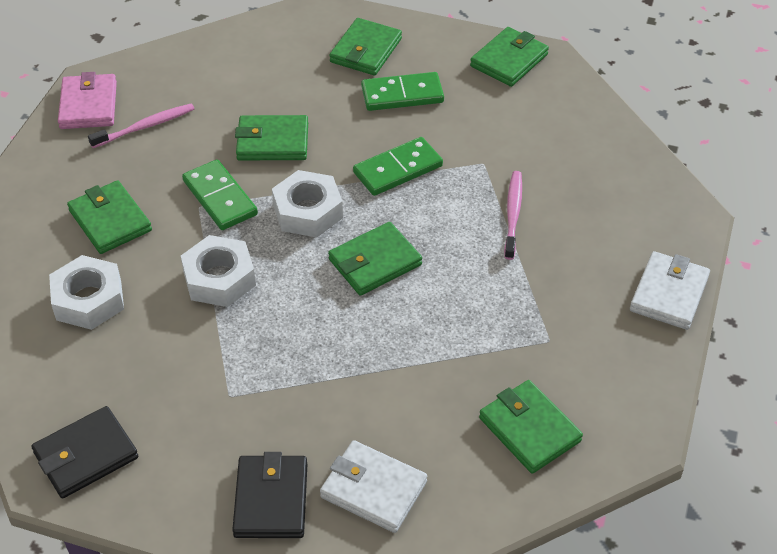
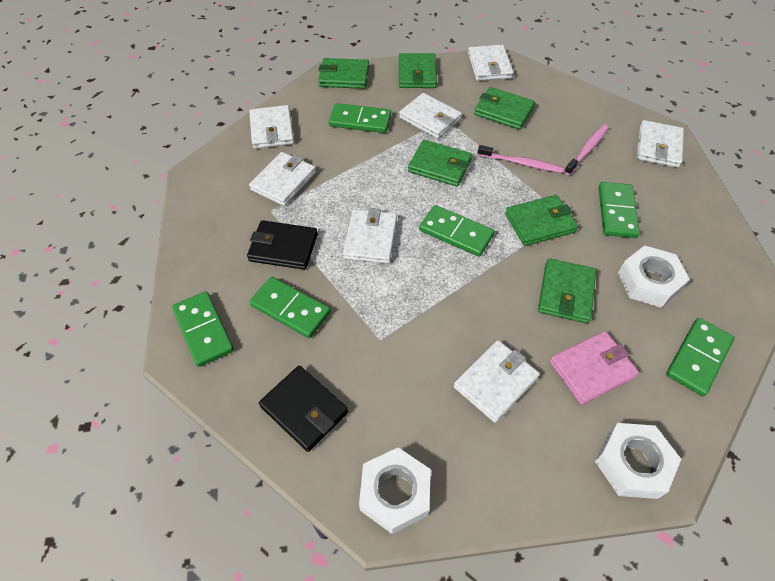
green domino: [182,159,258,230] [353,137,443,196] [361,72,444,111] = 3 -> [172,291,234,367] [250,277,331,338] [329,103,391,133] [419,205,495,257] [599,182,640,238] [666,318,735,396] = 6
white wallet: [320,440,427,533] [630,251,710,330] = 2 -> [249,105,294,149] [249,152,316,206] [343,208,397,264] [399,93,462,139] [454,340,540,423] [468,45,514,81] [636,120,684,168] = 7

